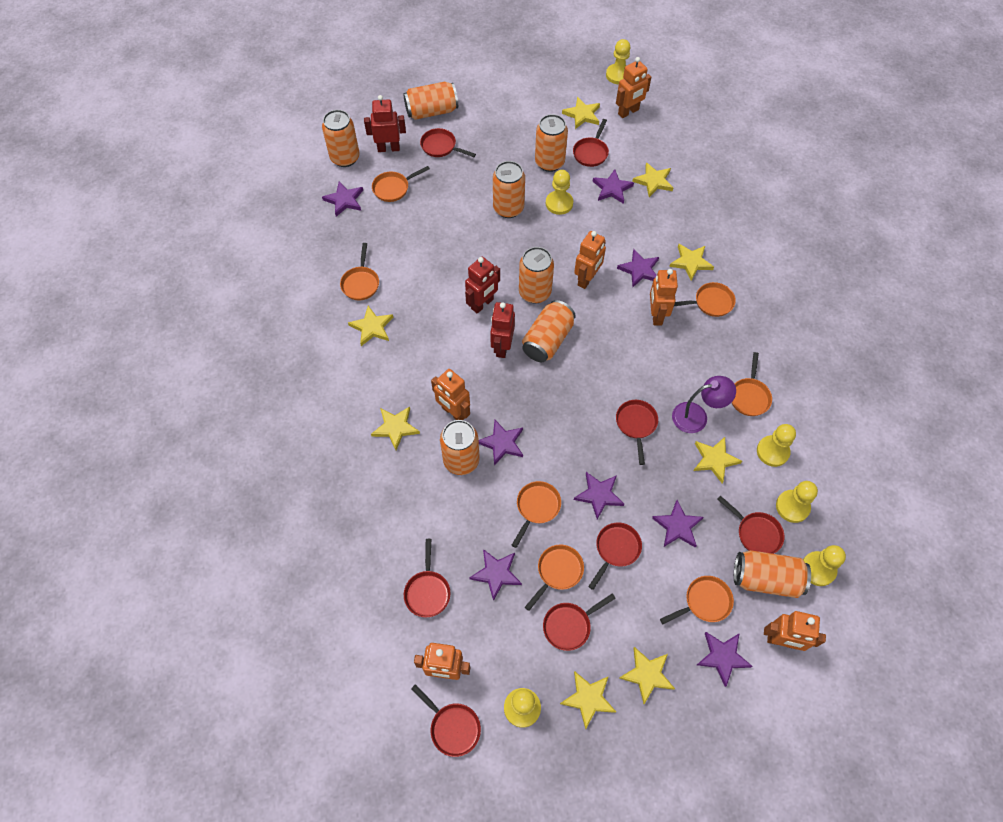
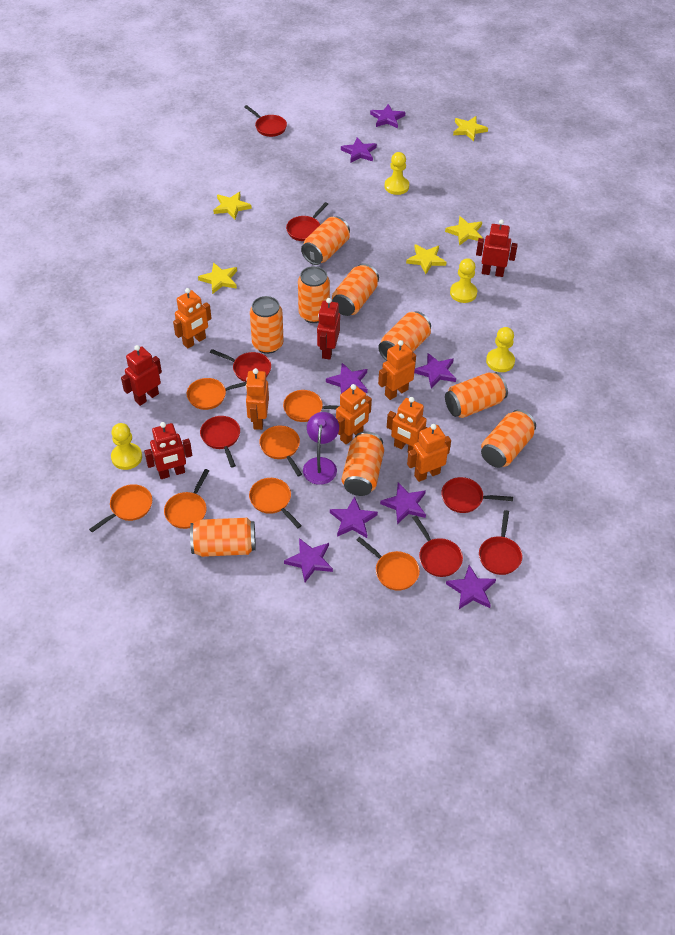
orange can: [322,110,360,167] [403,82,458,120] [440,420,480,475] [493,161,525,218] [519,247,554,304] [522,300,576,362] [535,114,568,172] [734,550,811,598] = 8 -> [190,518,256,557] [250,296,284,354] [298,266,330,323] [301,217,350,265] [332,263,379,316] [342,431,384,496] [378,311,431,361] [445,372,508,418] [481,409,536,468] = 9
red pan: [404,539,450,617] [411,684,481,757] [420,128,476,157] [543,593,616,651] [573,119,609,167] [588,523,642,590] [616,400,658,465] [717,496,784,554] = 8 -> [200,416,240,468] [210,349,271,382] [244,105,287,137] [286,202,328,241] [413,516,463,577] [441,477,513,513] [479,510,522,575] = 7
red robot: [364,95,406,152] [465,257,500,314] [490,302,515,358] = 3 -> [121,345,162,406] [144,422,192,479] [317,298,340,360] [476,219,518,277] = 4
yellow pawn: [504,688,541,728] [546,170,573,215] [606,39,631,84] [757,424,796,467] [776,481,818,523] [803,545,846,586] = 6 -> [111,423,142,470] [384,152,409,195] [450,258,477,303] [486,327,515,372] = 4
yellow star: [348,306,393,346] [371,406,420,450] [560,671,616,729] [562,97,600,129] [619,647,675,704] [632,162,673,197] [669,244,714,281] [694,437,742,483] = 8 -> [198,262,237,294] [213,192,252,220] [406,244,446,274] [445,216,483,246] [453,116,488,141] = 5

